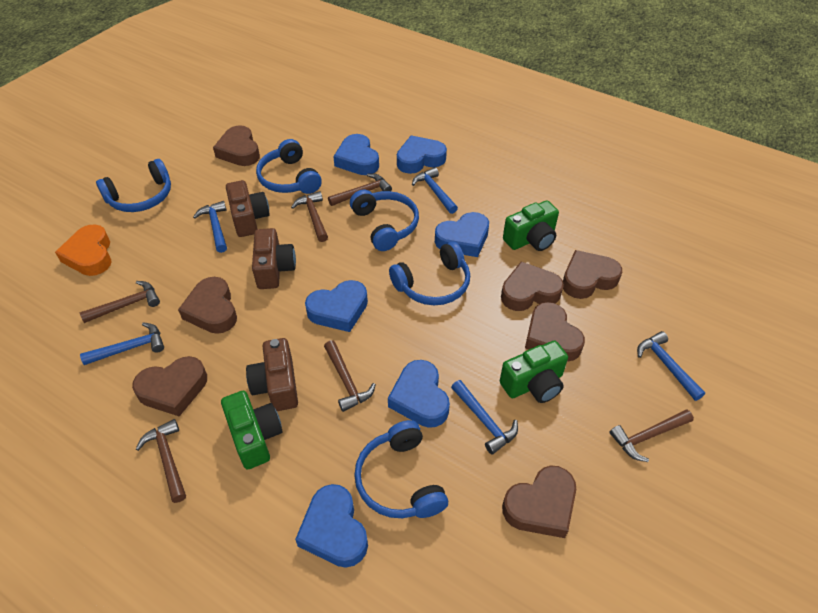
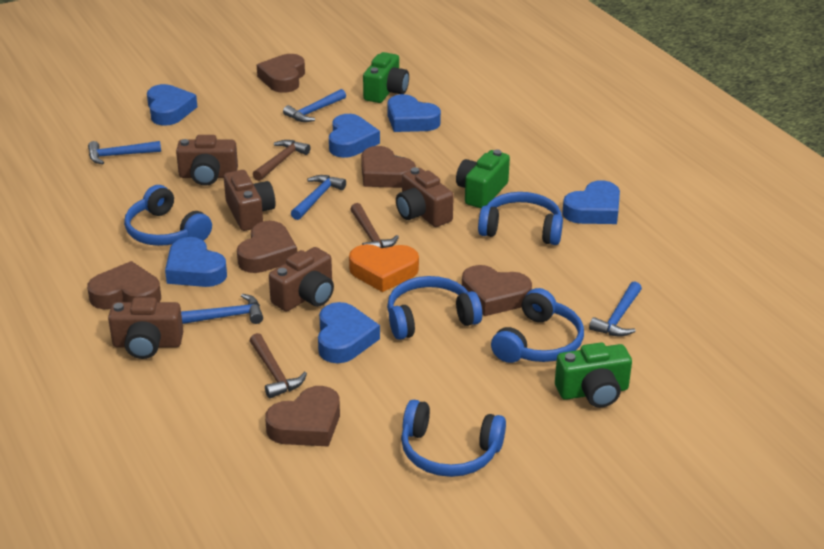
brown camera: [226,180,270,237] [246,338,298,411] [252,228,296,289] = 3 -> [108,297,183,359] [176,135,238,186] [224,170,276,231] [269,247,334,312] [396,167,454,227] = 5
brown hammer: [80,281,160,323] [136,419,186,503] [291,191,328,242] [324,340,376,412] [328,174,392,206] [609,409,694,462] = 6 -> [249,333,307,398] [253,140,311,181] [350,203,399,248] = 3
brown heart: [132,356,207,417] [178,277,237,334] [213,125,260,166] [501,262,564,311] [502,465,576,538] [525,302,585,362] [563,250,622,299] = 7 -> [87,261,161,309] [237,221,297,273] [257,54,305,93] [265,386,340,447] [361,146,416,188] [462,265,532,316] = 6

